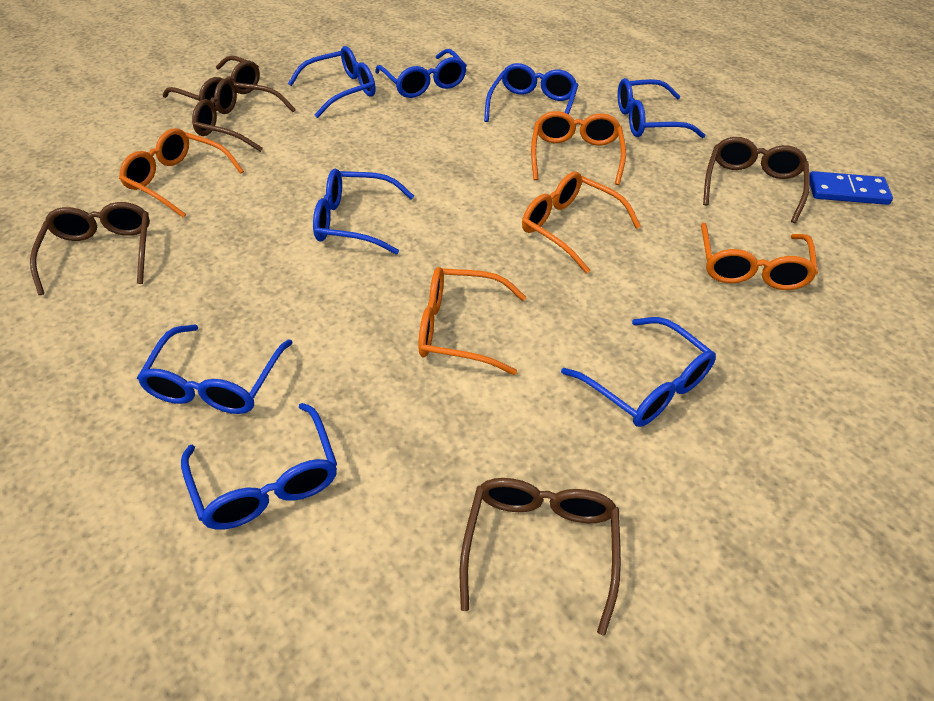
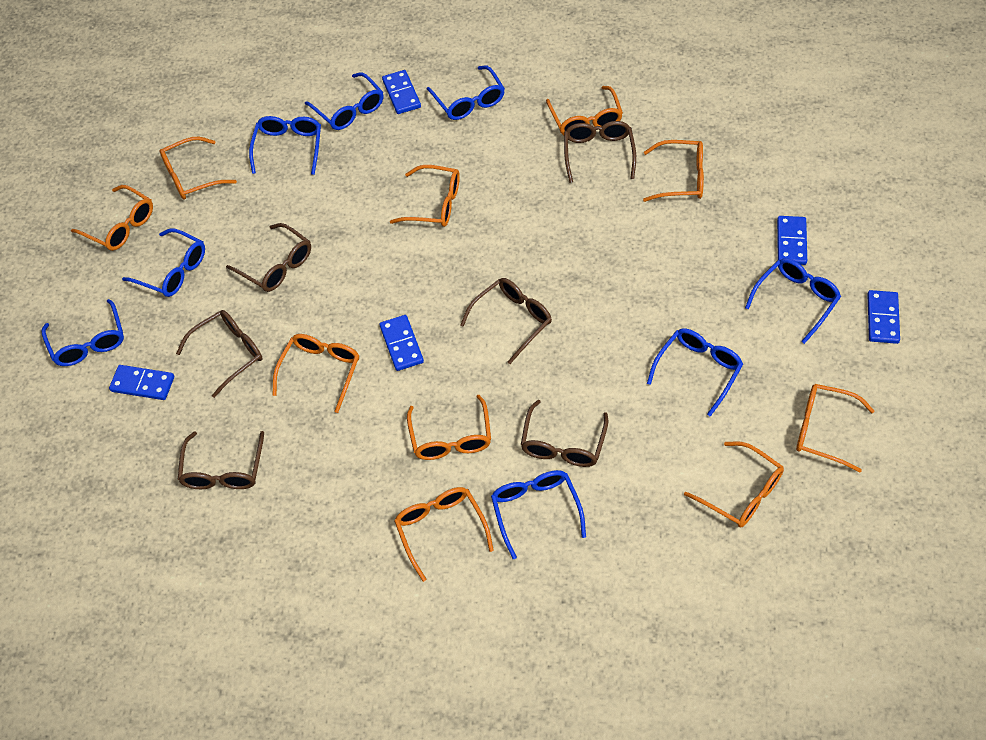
blue domino: [809,171,893,205] = 1 -> [109,365,174,400] [379,315,424,371] [382,70,421,114] [777,216,807,265] [867,290,900,344] = 5
brown glasses: [30,202,150,295] [163,55,260,111] [192,78,296,152] [460,478,621,636] [703,137,810,223] = 5 -> [176,310,262,398] [177,431,264,489] [226,223,311,292] [460,278,552,364] [521,400,608,467] [564,121,636,183] = 6
orange glasses: [119,128,244,218] [418,267,526,375] [522,172,641,273] [531,111,626,185] [701,223,818,290] = 5 -> [71,185,153,251] [159,137,237,200] [273,334,360,413] [390,165,460,227] [394,487,494,582] [407,395,491,460] [546,86,623,135] [643,140,704,202] [684,441,784,527] [796,384,874,473] = 10

